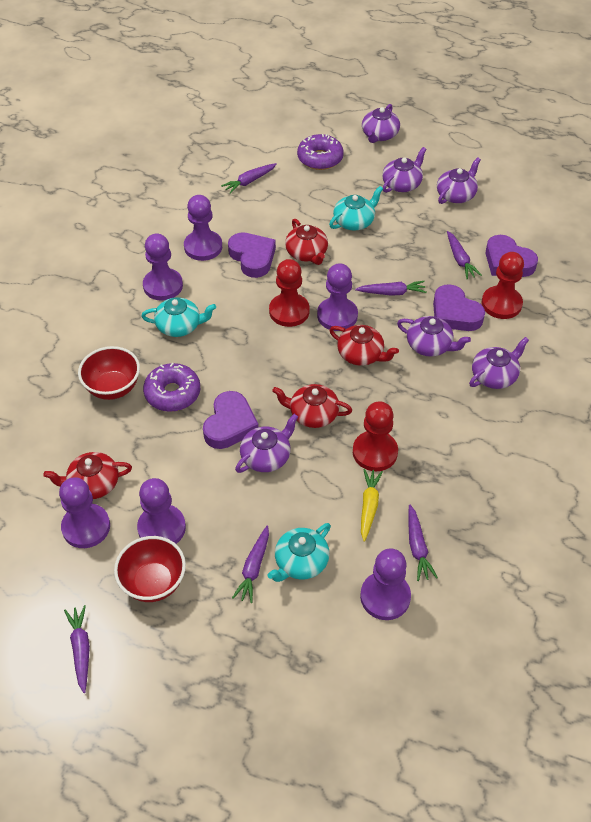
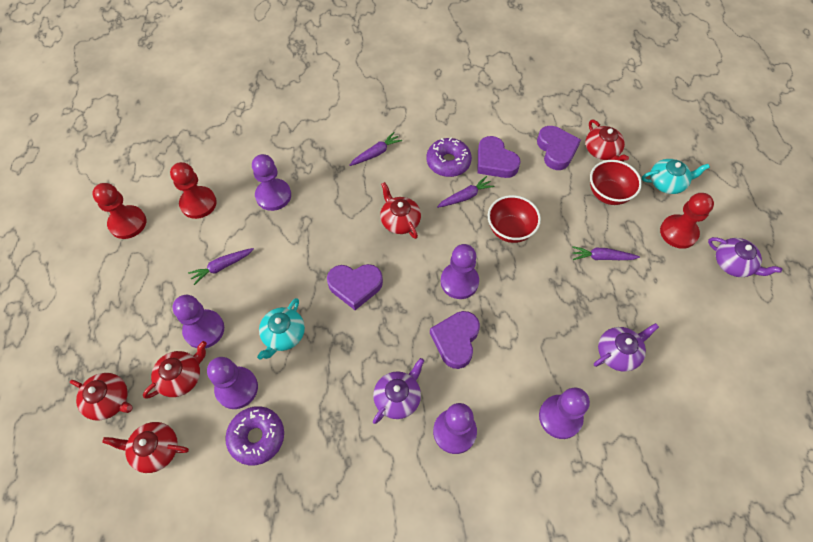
purple carrot: [64,605,90,693] [221,163,277,194] [232,525,269,603] [355,281,427,296] [408,504,438,581] [447,231,482,279] = 6 -> [188,248,254,285] [349,132,402,166] [437,176,495,208] [572,246,640,260] = 4
purple teapot: [235,414,298,473] [362,104,400,143] [382,147,427,193] [397,316,471,357] [437,157,481,204] [469,337,529,389] = 6 -> [373,358,424,424] [594,323,659,372] [708,237,782,277] = 3
red teapot: [43,452,132,499] [272,384,352,428] [285,219,328,265] [330,325,399,366] = 4 -> [70,373,132,421] [102,422,189,473] [143,341,207,399] [380,182,421,239] [586,120,629,162] = 5
turquoise teapot: [141,297,216,337] [267,523,331,582] [329,186,383,231] = 3 -> [257,298,305,360] [642,159,710,194] = 2
yellow carrot: [361,469,383,542] = 1 -> none = 0

